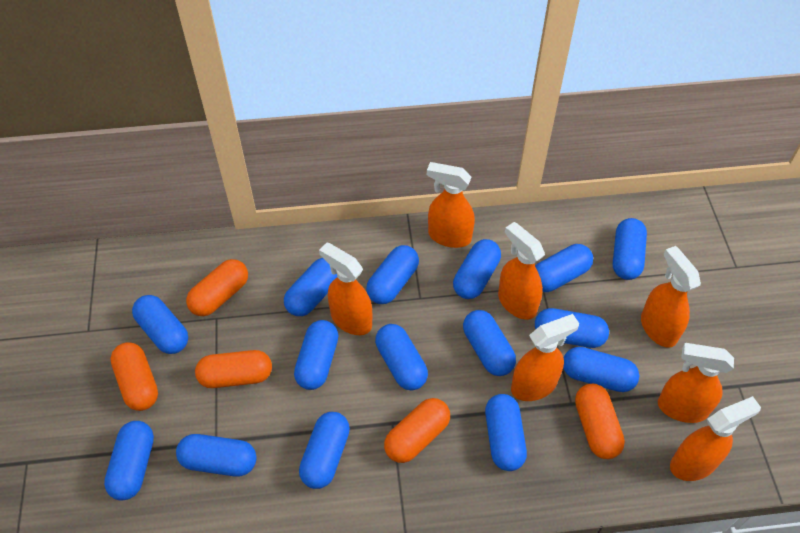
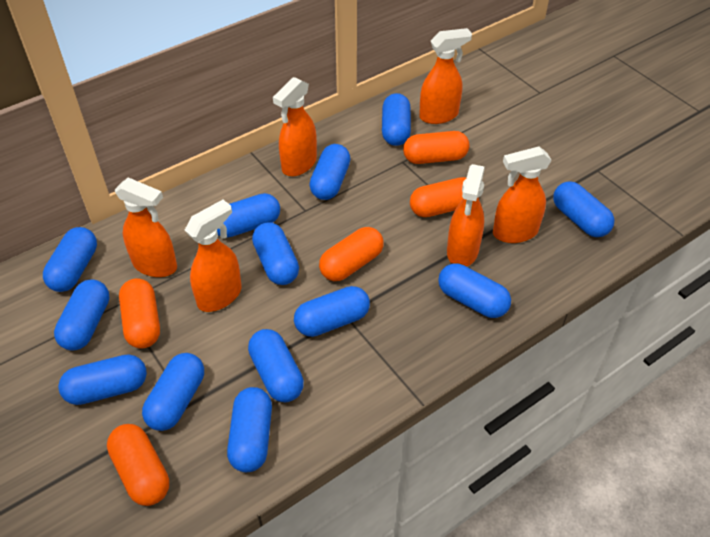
blue capsule: [104,421,154,501] [132,295,188,354] [176,434,257,477] [284,258,337,316] [294,320,338,390] [299,412,350,489] [366,245,419,304] [375,324,428,390] [453,239,501,299] [463,310,516,376] [485,394,527,471] [535,244,593,292] [535,308,609,348] [563,347,639,392] [613,218,647,280] = 15 -> [43,227,97,292] [54,279,110,351] [58,354,147,405] [142,353,204,431] [217,193,280,238] [227,387,272,472] [248,329,304,402] [252,222,299,285] [294,286,370,337] [309,144,351,200] [382,93,411,146] [438,264,511,318] [553,181,614,237] = 13
orange spray bottle: [319,243,372,335] [427,162,475,248] [498,222,545,320] [511,314,579,401] [641,246,701,348] [658,343,734,423] [670,396,761,481] = 7 -> [115,177,177,277] [185,200,242,312] [273,77,317,176] [419,28,472,124] [447,164,485,267] [493,147,552,243] = 6

